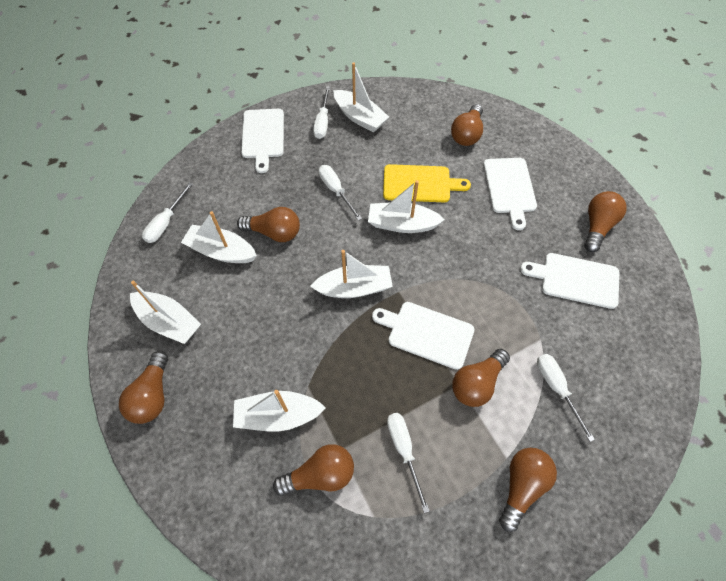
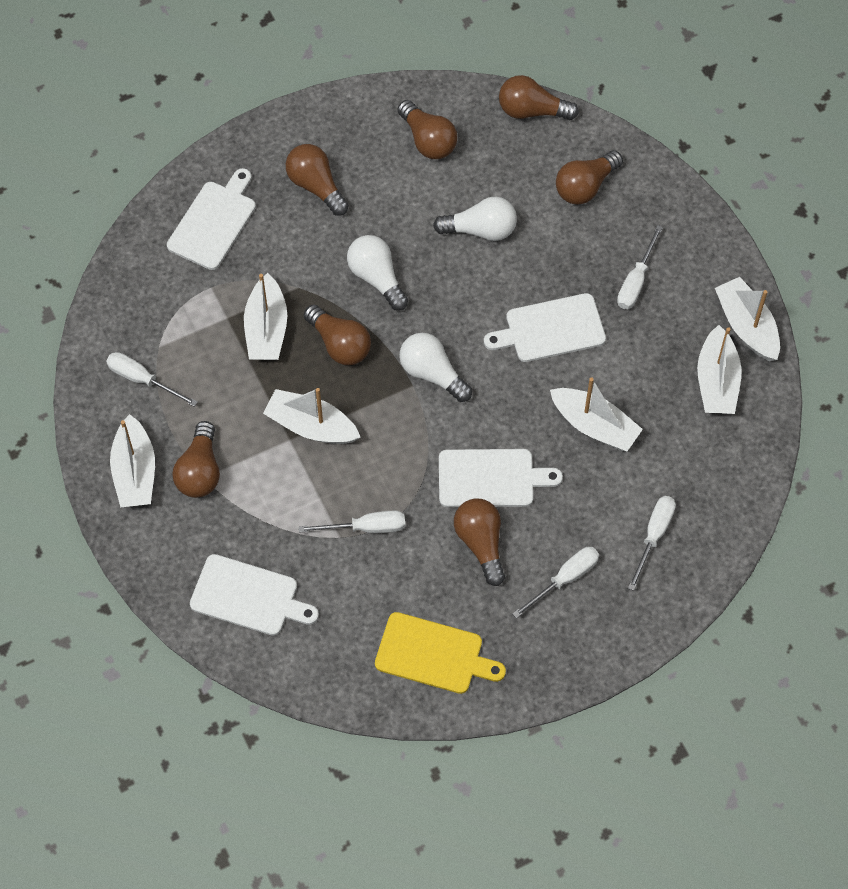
white light bulb: none = 0 -> [347,235,408,311] [399,333,472,402] [433,197,517,241] = 3

